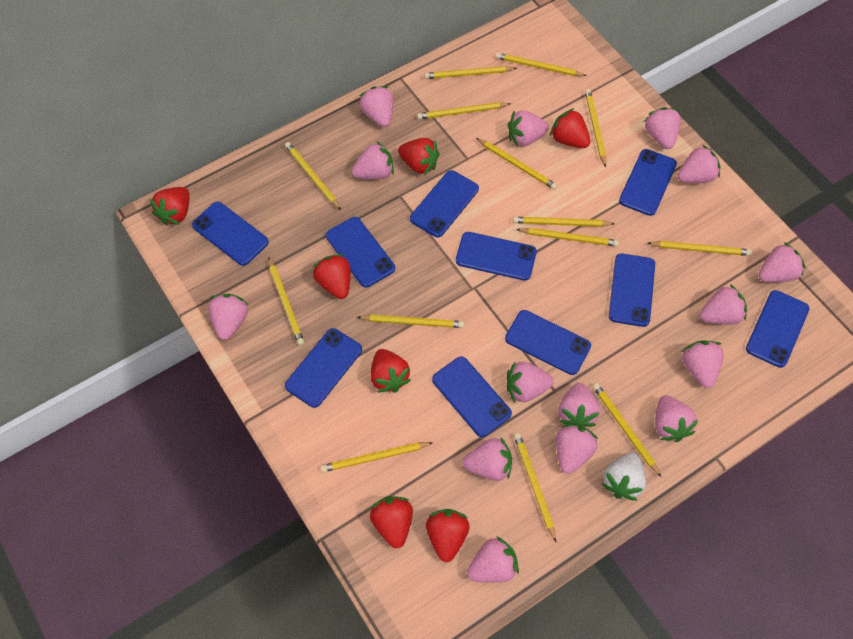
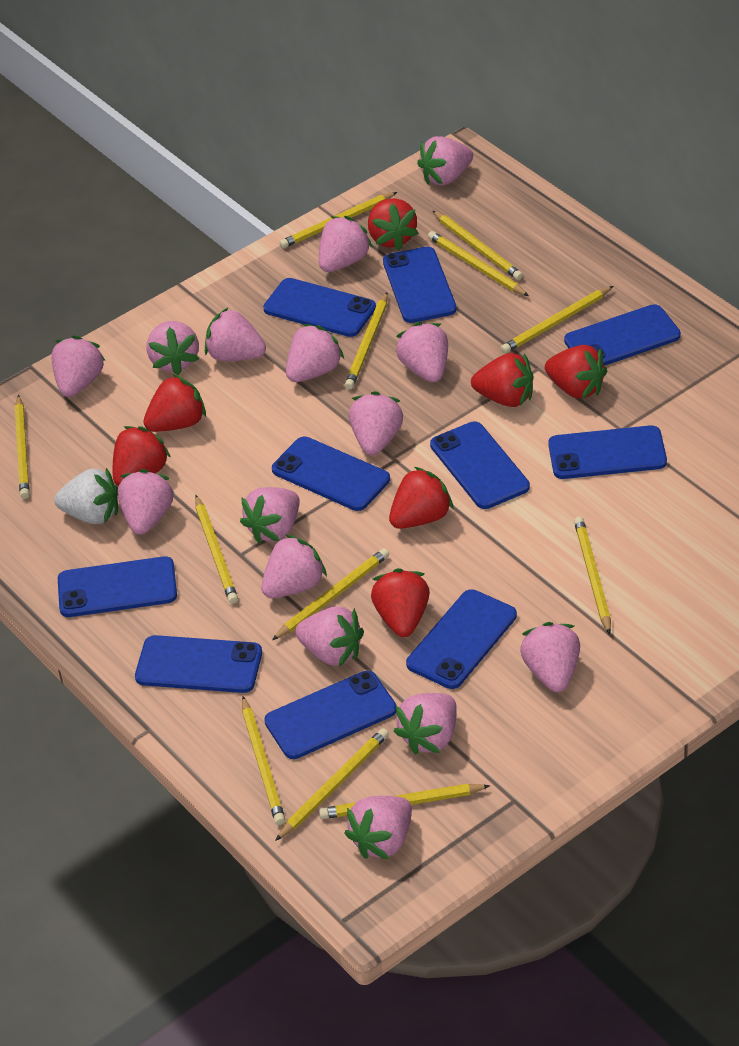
yellow pencil: [268,257,304,345] [285,142,341,210] [321,442,433,472] [358,314,464,328] [417,102,511,119] [424,66,517,79] [476,138,557,190] [496,53,587,76] [513,217,614,227] [514,433,556,542] [516,228,619,247] [585,89,606,167] [592,383,661,477] [648,241,752,256] = 14 -> [15,395,30,499] [195,495,238,604] [242,696,285,825] [272,548,389,640] [275,728,389,841] [279,192,397,248] [319,784,490,819] [345,292,388,390] [428,231,529,296] [433,211,523,280] [501,286,613,354] [574,517,611,634] = 12

